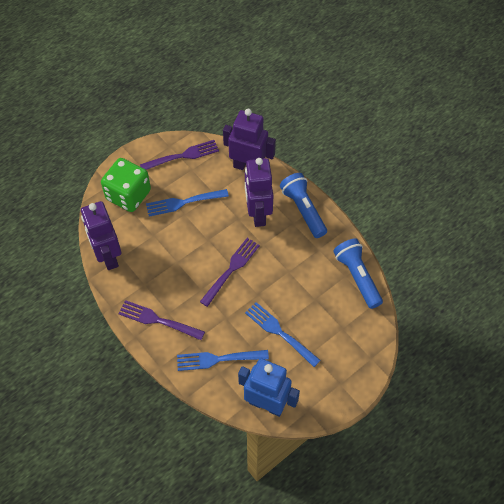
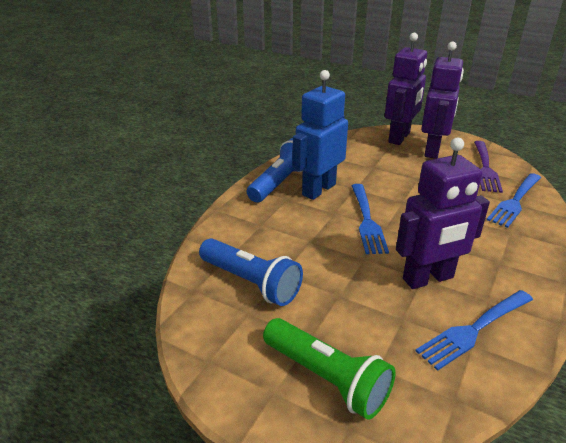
green dice: [101,158,151,212] = 1 -> none = 0
green flashlight: none = 0 -> [263,318,395,420] = 1
purple fork: [118,300,205,340] [140,140,219,170] [200,238,260,307] = 3 -> [474,141,503,193] = 1

